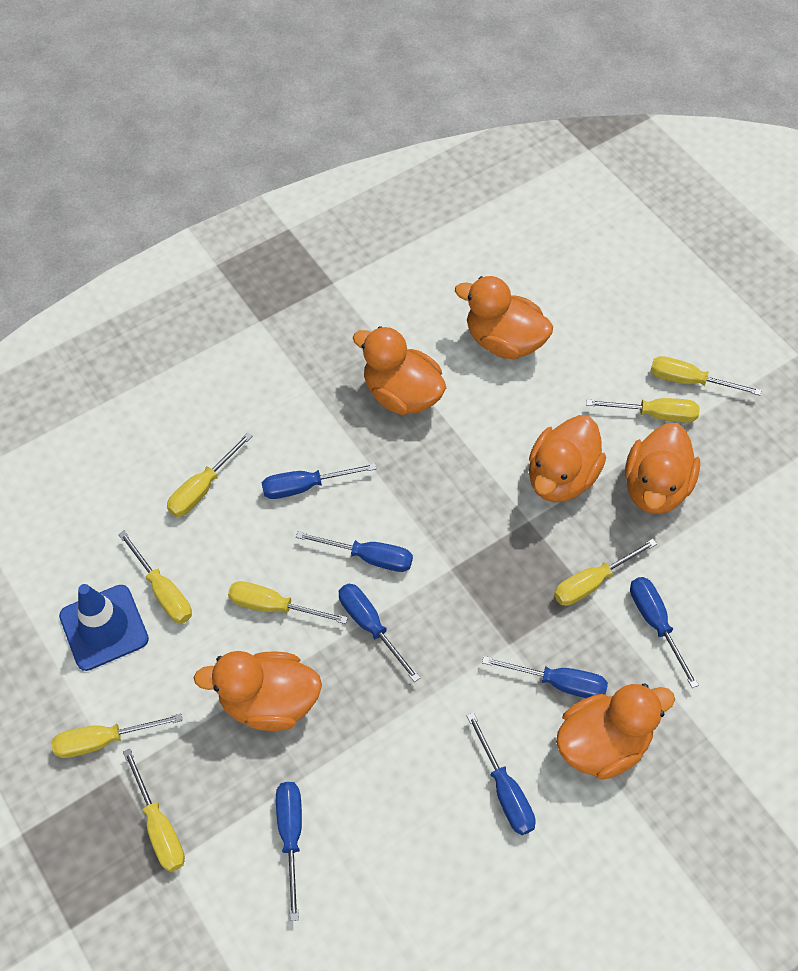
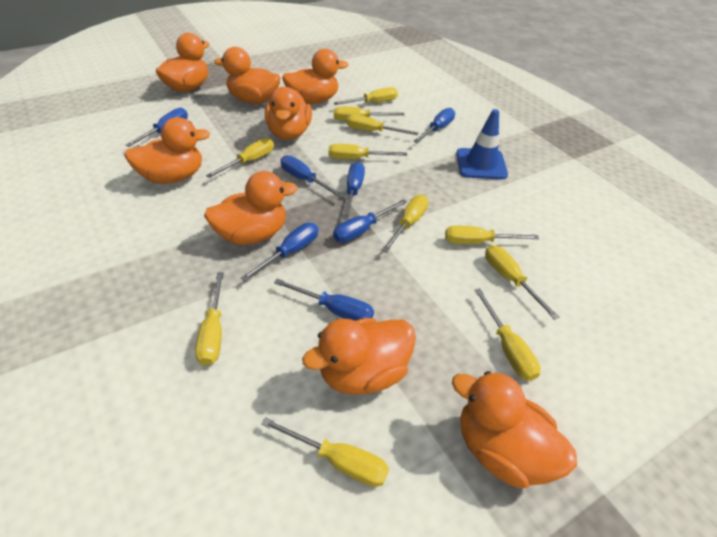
orange duck: [193,651,322,731] [353,326,446,415] [455,276,553,359] [529,415,606,502] [556,684,675,780] [625,423,700,514] = 6 -> [124,117,210,184] [156,33,210,92] [204,171,298,245] [214,47,281,104] [265,87,312,140] [282,49,348,104] [302,318,416,395] [452,371,577,488] = 8
yellow screwdriver: [52,713,183,758] [118,531,192,624] [123,749,185,872] [167,432,253,517] [228,581,348,624] [554,539,657,606] [586,398,700,423] [651,356,762,395] = 8 -> [195,272,224,366] [206,138,274,178] [261,417,389,487] [329,144,407,159] [334,87,398,105] [334,107,404,121] [347,114,419,135] [382,195,429,253] [445,226,539,244] [474,288,541,381] [485,245,559,320] = 11

